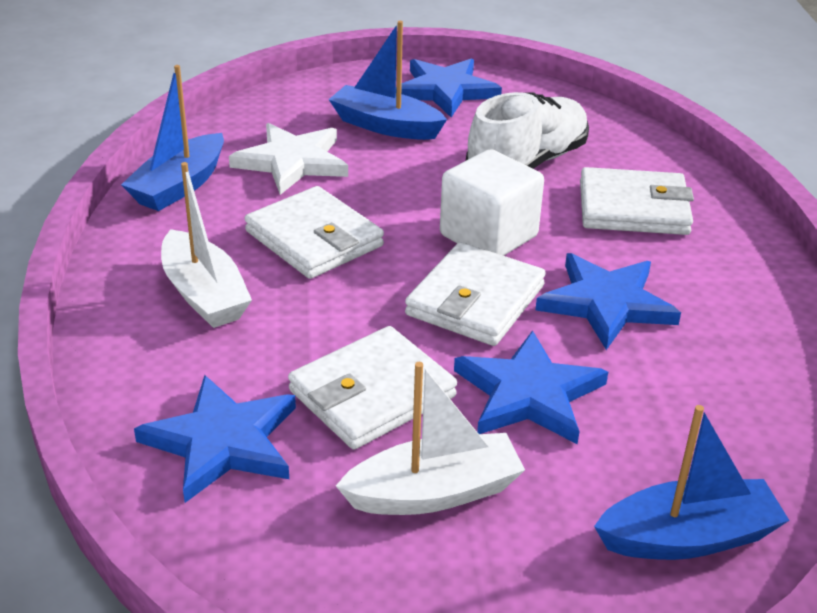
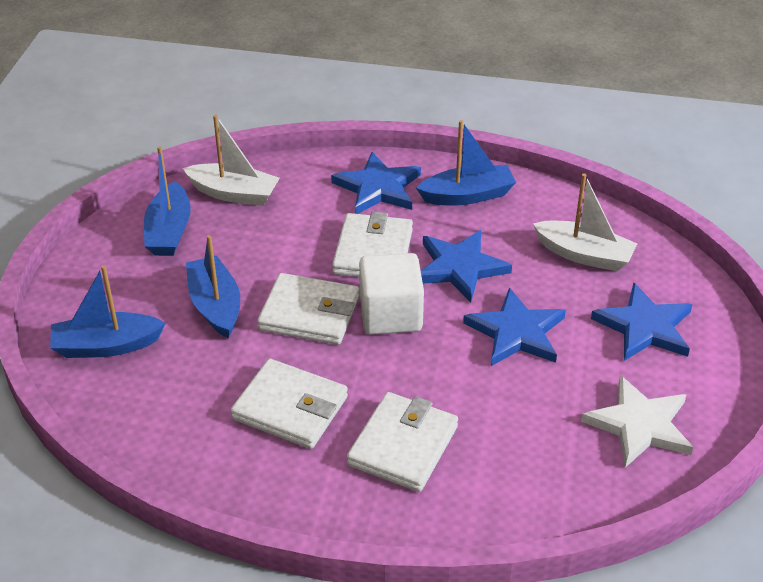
blue boat: [121,65,224,211] [328,21,447,140] [594,405,790,560] = 3 -> [50,265,166,358] [144,146,191,256] [186,235,240,338] [416,120,516,206] = 4
white shoe: [466,92,589,169] = 1 -> none = 0

